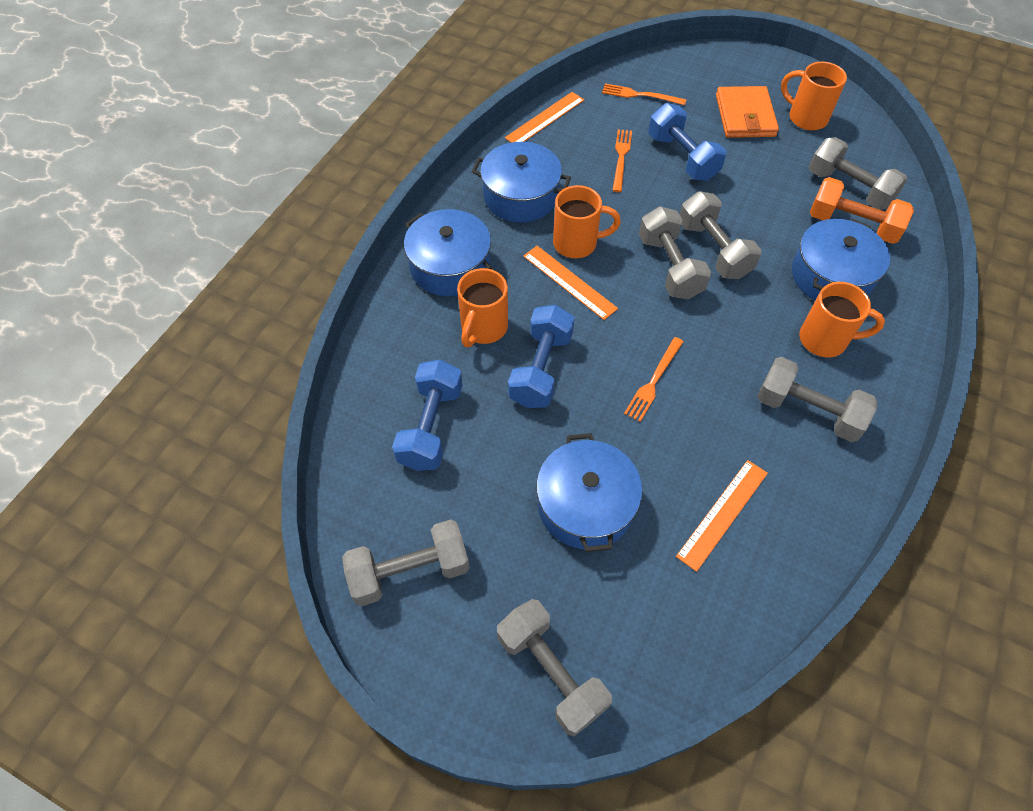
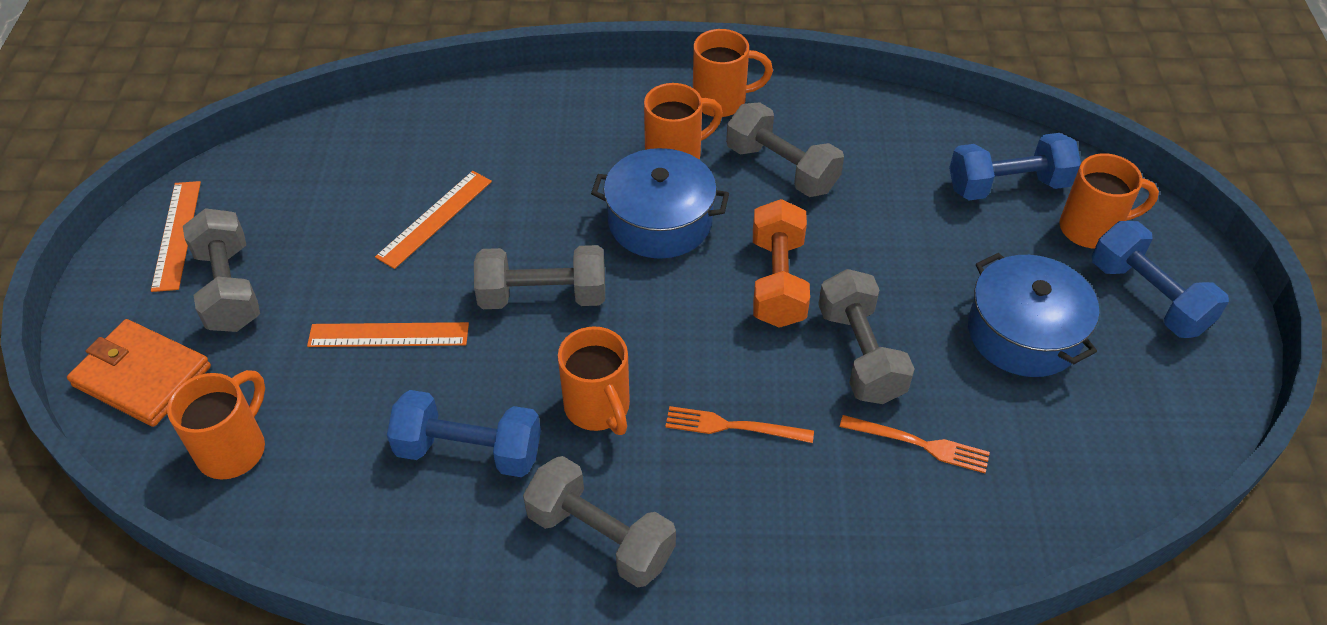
blue pot: [404,209,492,296] [471,142,571,222] [536,433,643,552] [792,218,890,301] = 4 -> [591,148,729,259] [968,253,1099,377] = 2
grey dumbbell: [342,519,470,606] [497,599,612,736] [639,206,711,300] [680,191,761,279] [757,357,877,442] [809,137,907,210] = 6 -> [183,208,260,332] [474,245,605,309] [523,456,676,588] [726,102,844,197] [818,269,914,404] = 5
orange fork: [602,84,686,105] [612,129,632,192] [624,337,684,422] = 3 -> [665,406,814,443] [839,415,990,473] = 2
orange mug: [457,268,508,347] [553,185,621,258] [781,62,847,130] [799,282,885,358] = 4 -> [167,370,265,480] [558,326,630,435] [644,83,723,160] [693,29,773,117] [1059,153,1159,248] = 5

